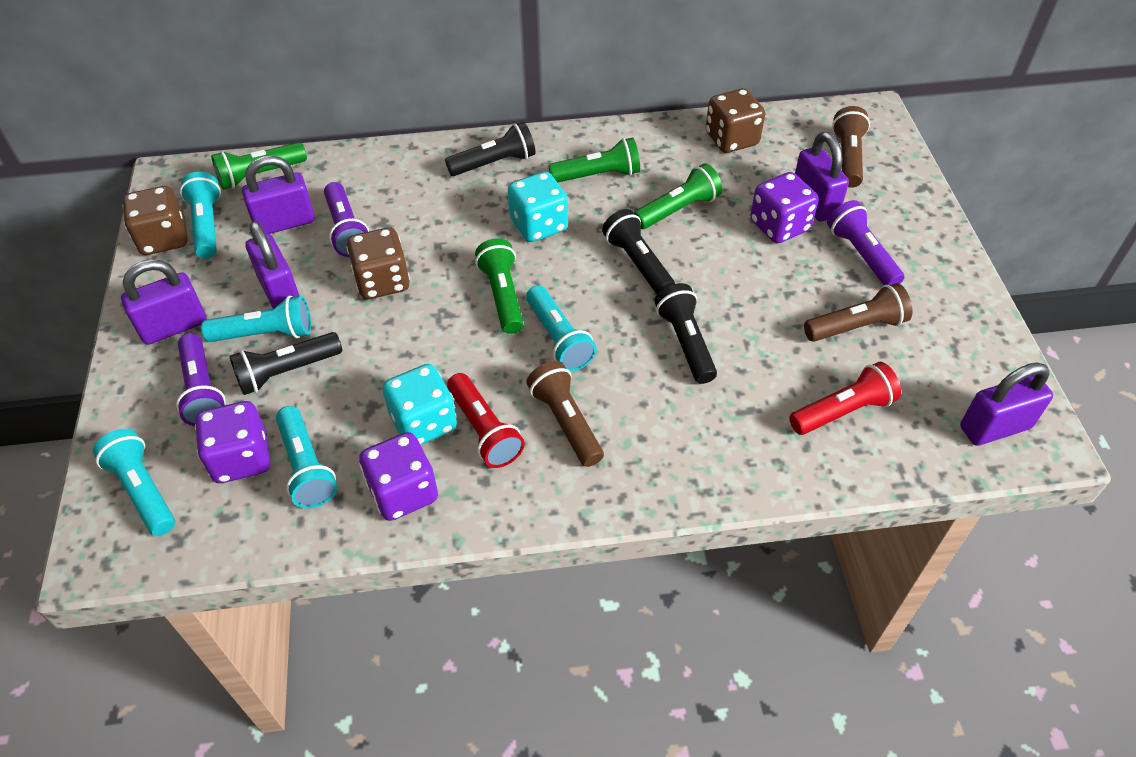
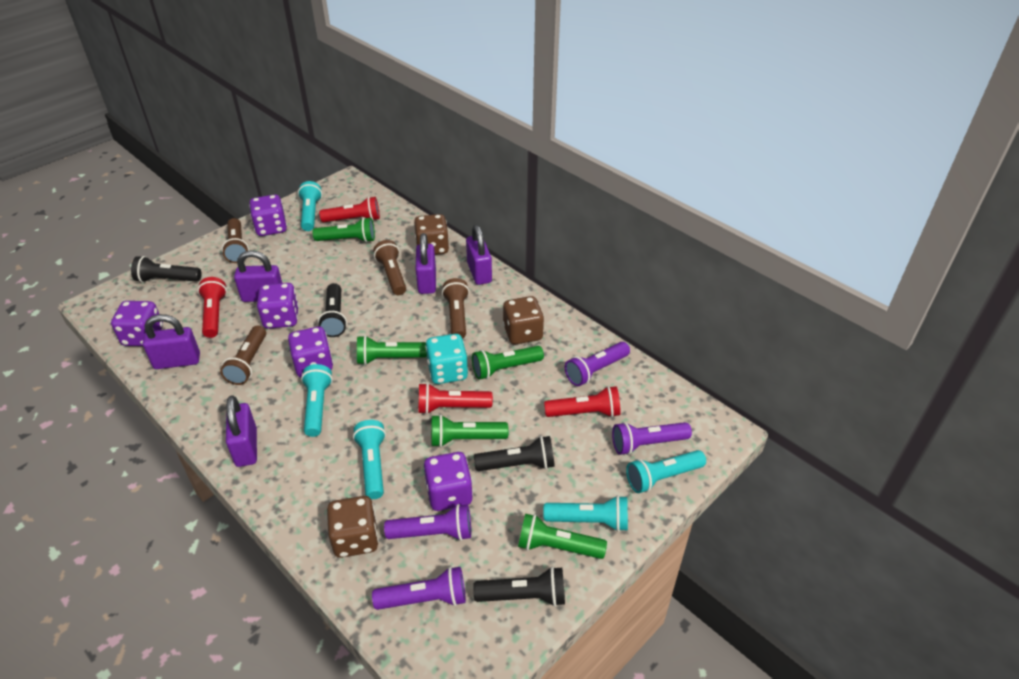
brown flashlight: [526,361,604,467] [804,283,912,342] [832,106,870,188] = 3 -> [220,326,266,385] [222,218,249,263] [373,240,406,295] [442,278,469,339] = 4
green flashlight: [211,142,307,190] [475,238,524,334] [548,138,640,183] [634,163,722,229] = 4 -> [313,217,375,243] [357,335,427,365] [431,414,509,447] [472,346,544,380] [518,514,607,559] = 5
purple dice: [195,401,270,483] [359,432,438,521] [750,172,819,243] = 3 -> [111,301,163,346] [249,194,287,236] [257,283,299,329] [288,326,333,378] [424,452,473,511] = 5
purple flashlight: [176,333,226,426] [324,182,369,257] [827,200,904,285] = 3 -> [372,567,466,610] [384,504,471,541] [565,342,630,386] [612,422,692,455] = 4
red flashlight: [447,373,525,468] [789,362,901,435] = 2 -> [198,277,227,338] [319,197,380,223] [418,383,493,414] [544,386,621,417] = 4
turquoise dice: [382,364,457,445] [508,172,568,242] = 2 -> [425,334,468,384] = 1

